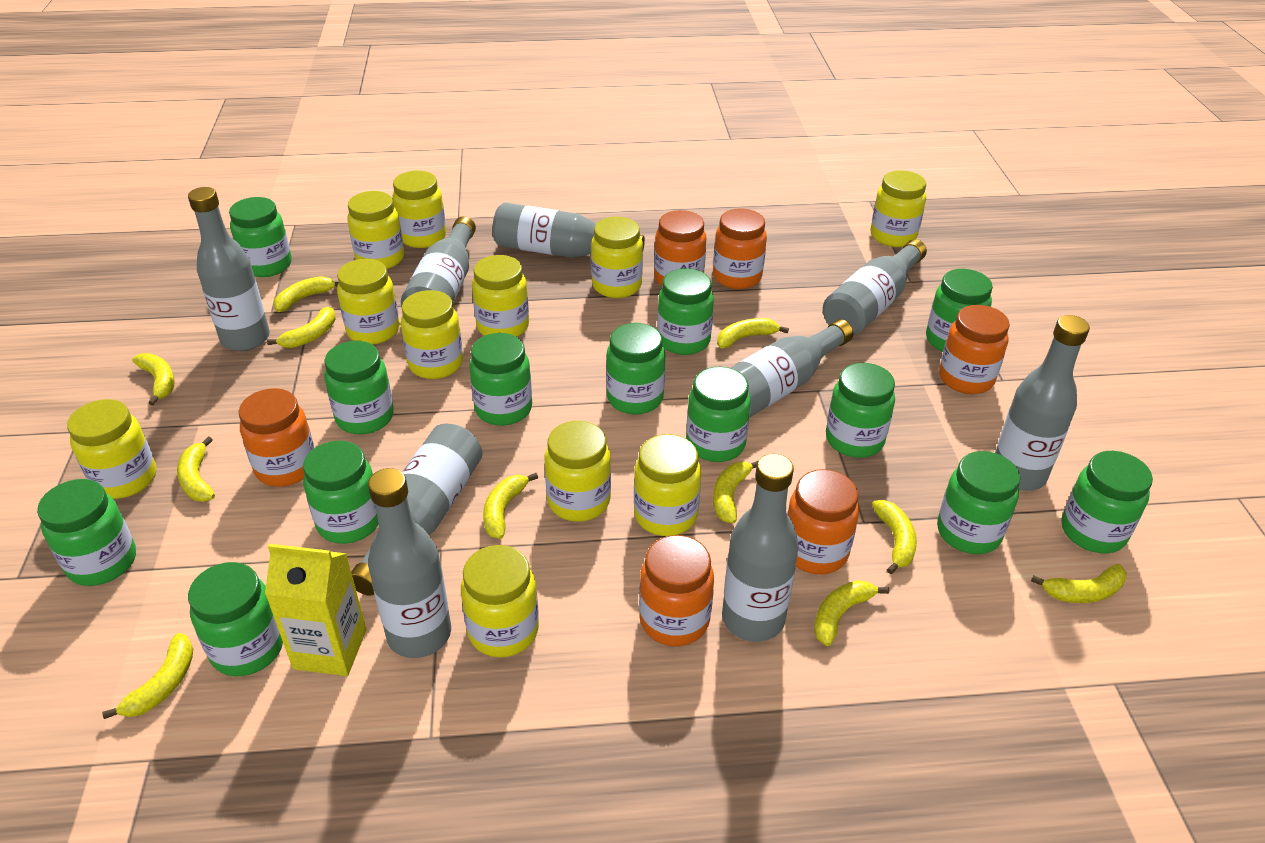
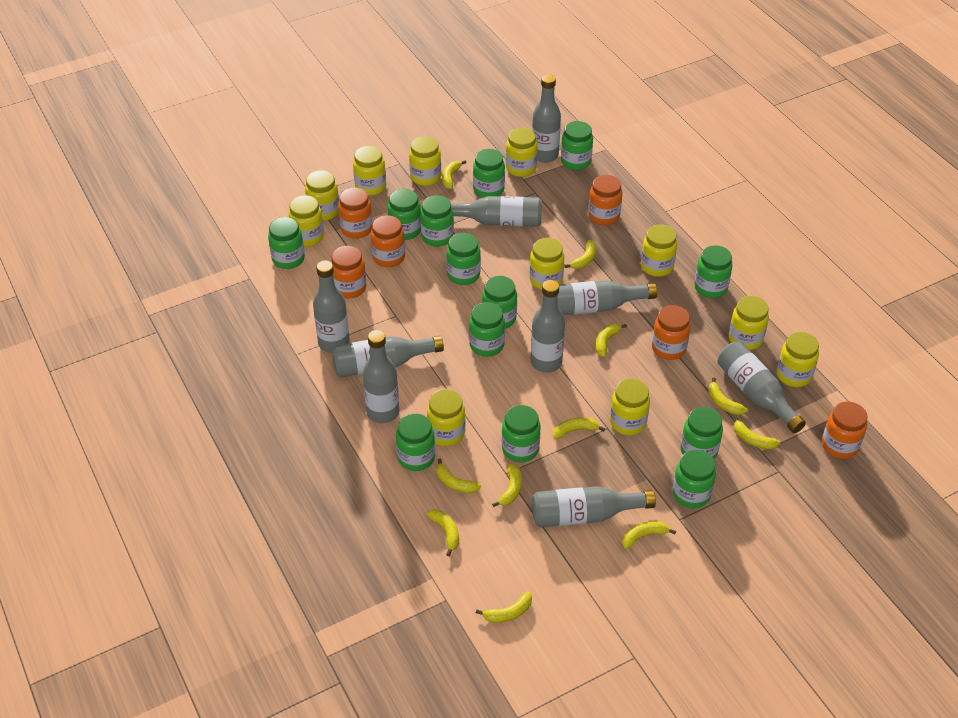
yellow carton: [265,544,367,676] = 1 -> none = 0

